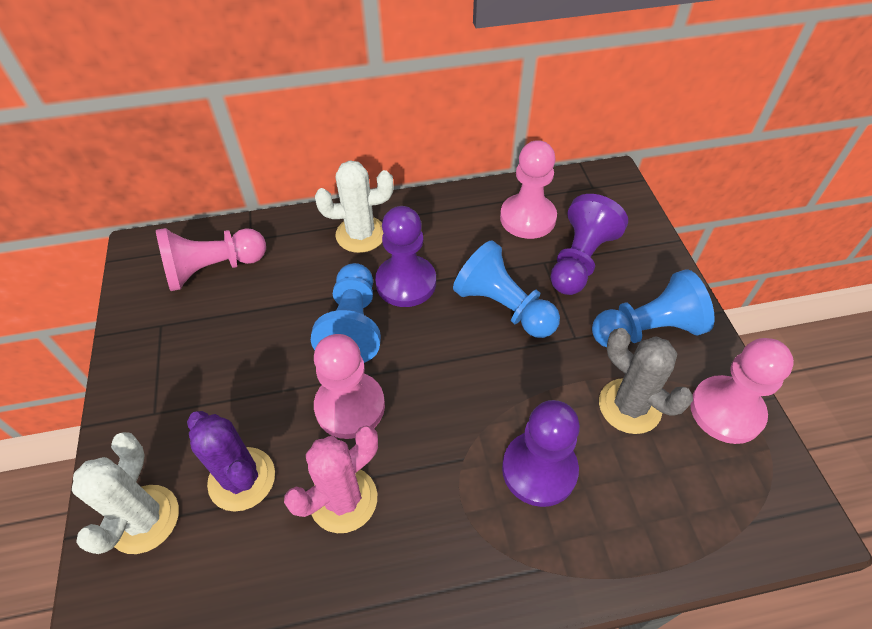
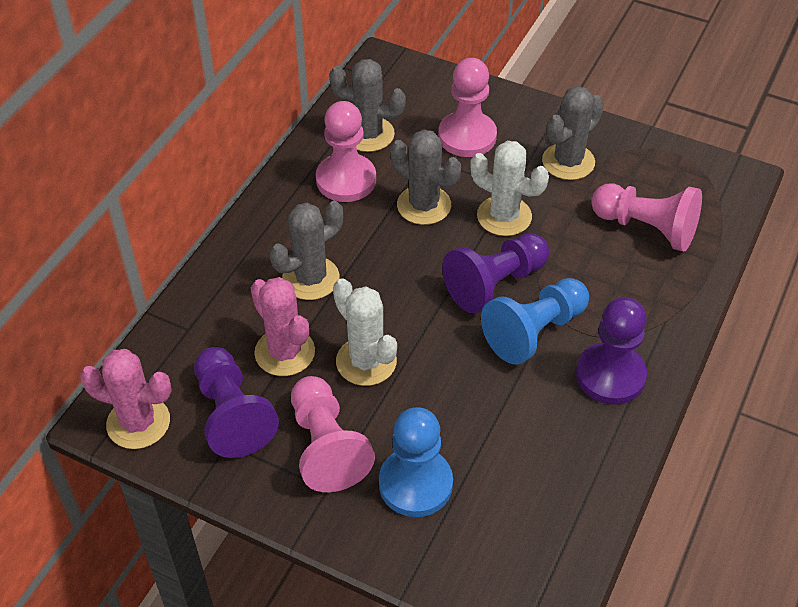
blue pawn: [311,263,381,363] [453,240,560,338] [592,269,715,347] = 3 -> [379,407,453,517] [481,278,589,365] = 2
grey cactus: [599,328,693,434] = 1 -> [270,201,343,300] [329,59,406,152] [390,130,461,225] [542,86,604,180] = 4
pink cactus: [284,426,378,533] = 1 -> [80,349,172,449] [251,277,315,376] = 2
purple cactus: [187,411,275,512] = 1 -> none = 0

